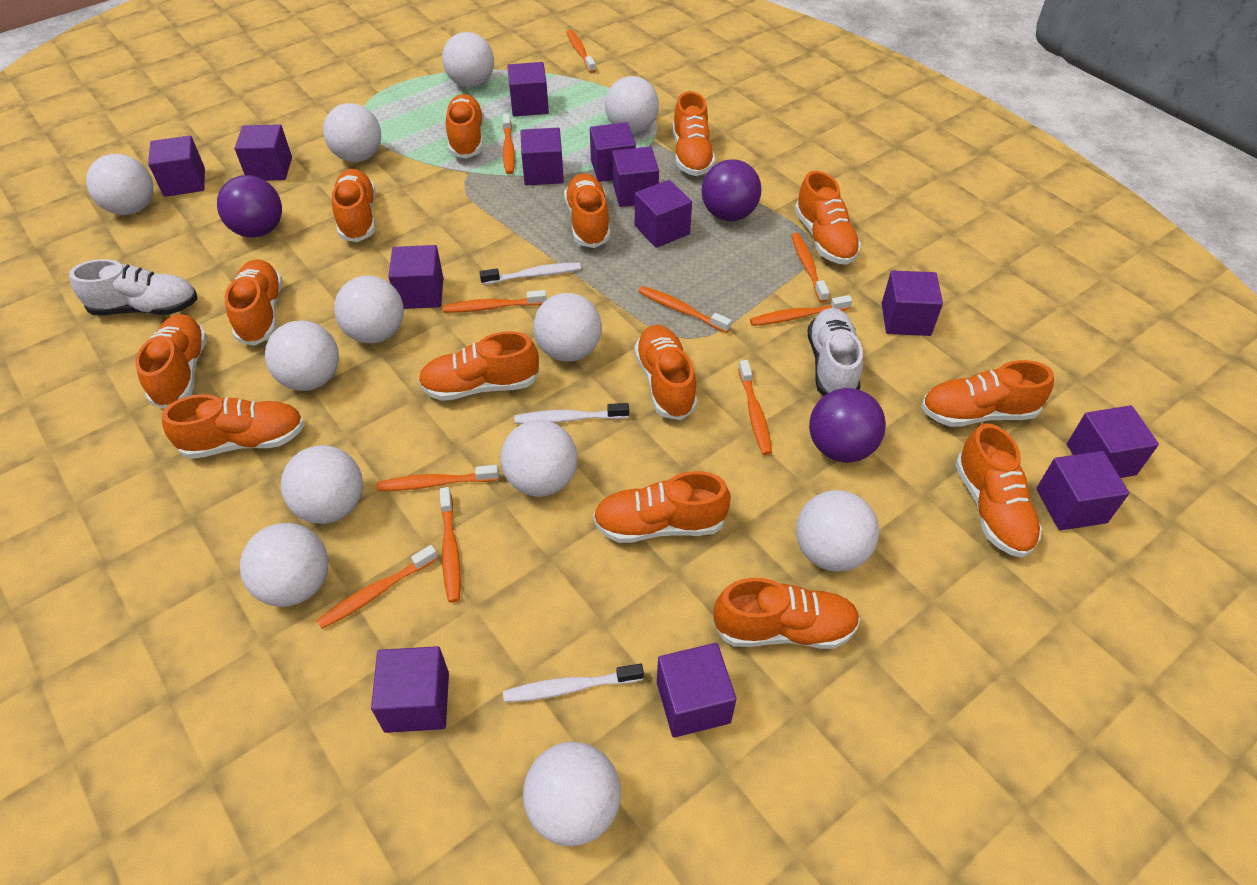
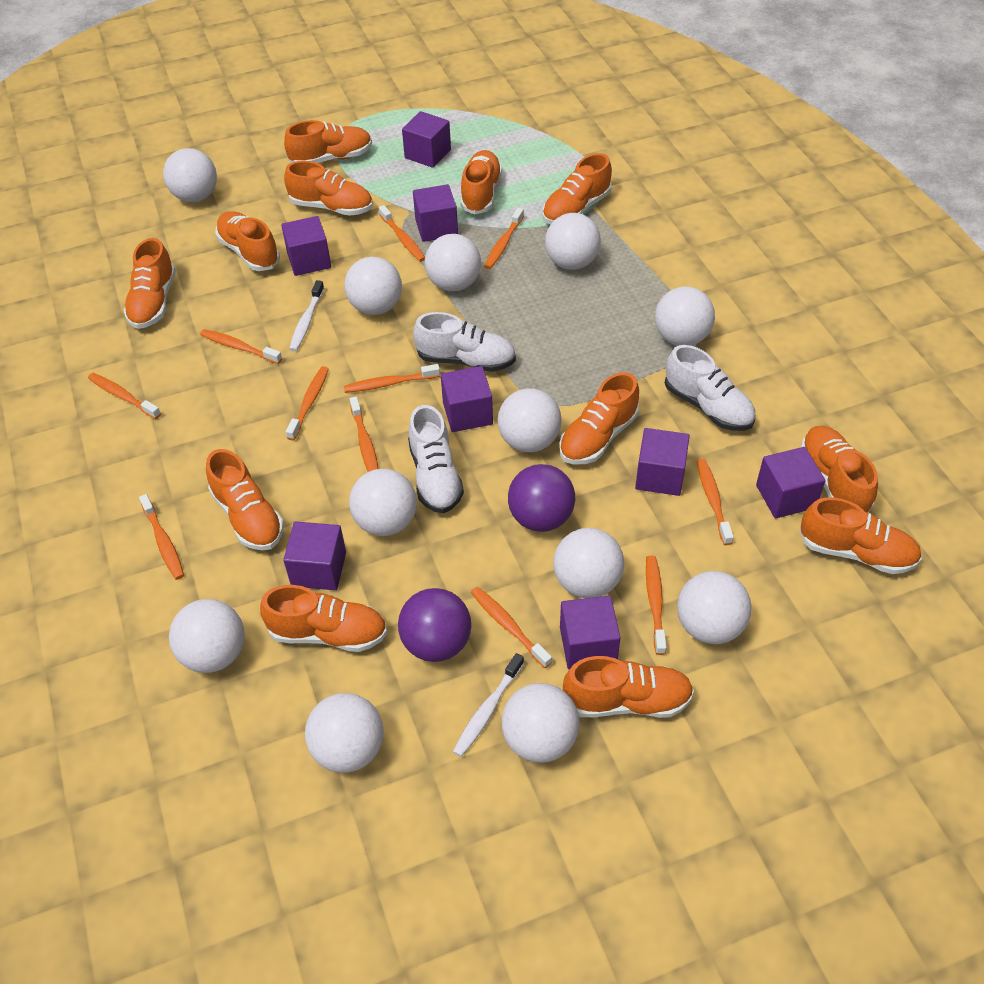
orange shoe: [135,314,207,409] [162,394,305,459] [225,259,283,346] [332,169,376,242] [418,331,539,401] [445,94,484,159] [564,173,610,248] [593,471,731,543] [634,325,698,420] [673,91,715,176] [713,578,860,649] [795,171,861,265] [921,360,1054,427] [955,424,1042,558] = 14 -> [123,238,176,329] [206,449,284,551] [215,211,280,271] [260,585,387,652] [284,120,372,163] [284,161,373,216] [461,150,502,214] [543,153,612,224] [559,372,639,464] [563,656,694,718] [799,497,922,574] [801,426,878,512] = 12
orange toothbrush: [316,545,438,629] [377,465,499,491] [440,487,461,603] [443,290,547,313] [503,114,515,174] [566,30,596,73] [638,286,732,333] [738,360,772,455] [750,295,852,326] [791,233,829,303] = 10 -> [88,373,161,419] [139,494,184,580] [200,329,282,364] [286,366,329,441] [344,364,440,393] [350,397,378,472] [379,205,425,262] [471,587,552,668] [484,208,524,269] [646,555,667,655] [697,459,734,545] = 11
purple ball: [217,175,282,237] [701,159,761,221] [809,388,886,463] = 3 -> [398,588,471,662] [508,464,575,532] = 2
purple cube: [148,135,205,197] [235,124,292,181] [371,646,449,733] [388,245,443,309] [507,62,549,117] [520,128,564,185] [590,122,636,182] [612,147,659,207] [635,180,692,248] [657,643,736,738] [882,270,943,336] [1036,451,1129,531] [1067,405,1159,478] = 13 -> [281,216,331,276] [283,521,346,590] [402,111,451,168] [413,184,458,242] [441,366,493,432] [560,596,621,669] [635,428,690,496] [756,447,825,518] = 8
white shoe: [69,259,197,315] [808,308,863,396] = 2 -> [408,405,464,513] [413,312,516,372] [665,345,756,431] = 3
white toothbrush: [480,263,581,285] [503,664,644,702] [514,403,629,424] = 3 -> [289,280,324,351] [453,653,524,757] = 2

